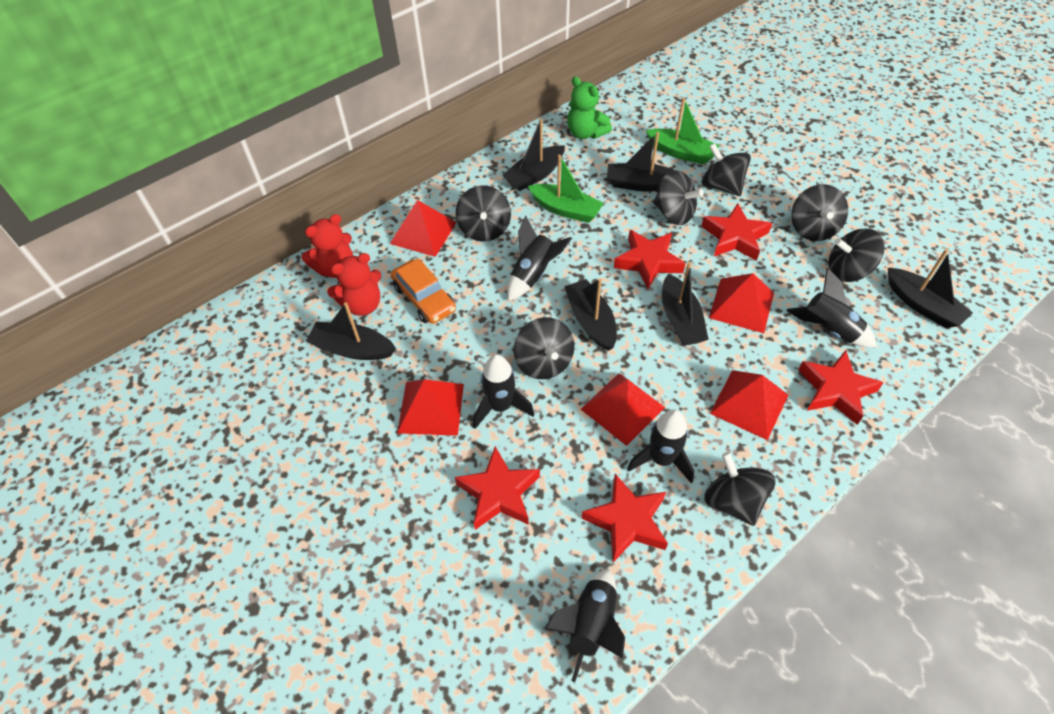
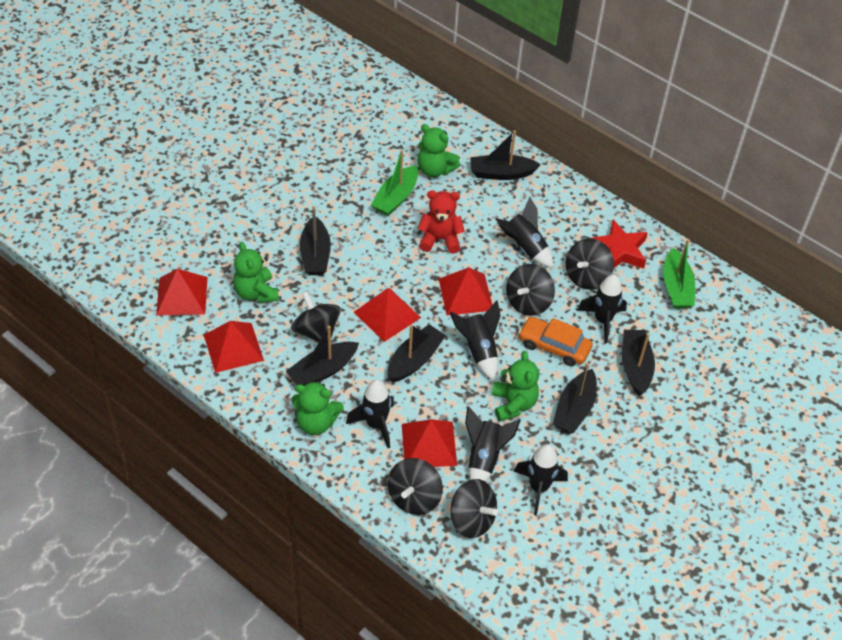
black rocket: [473,354,534,429] [507,216,572,301] [545,569,625,682] [627,410,694,483] [786,268,877,347] = 5 -> [346,380,394,448] [449,300,500,381] [465,406,521,482] [496,197,553,268] [514,444,568,515] [577,274,627,343] = 6
black spinning top: [456,185,511,242] [514,317,574,379] [654,170,704,225] [702,143,751,196] [704,452,776,526] [791,184,848,241] [828,229,884,282] = 7 -> [291,291,341,342] [388,458,443,515] [451,479,498,538] [506,264,555,316] [566,238,614,289] = 5
green teddy bear: [567,76,612,139] = 1 -> [233,242,279,303] [292,381,344,435] [418,124,460,177] [492,351,539,421] = 4
red star: [455,446,540,530] [582,474,668,562] [614,230,686,289] [701,203,772,261] [798,350,884,425] = 5 -> [589,220,648,268] = 1
red teddy bear: [302,214,353,278] [327,253,382,316] = 2 -> [417,190,465,254] = 1

